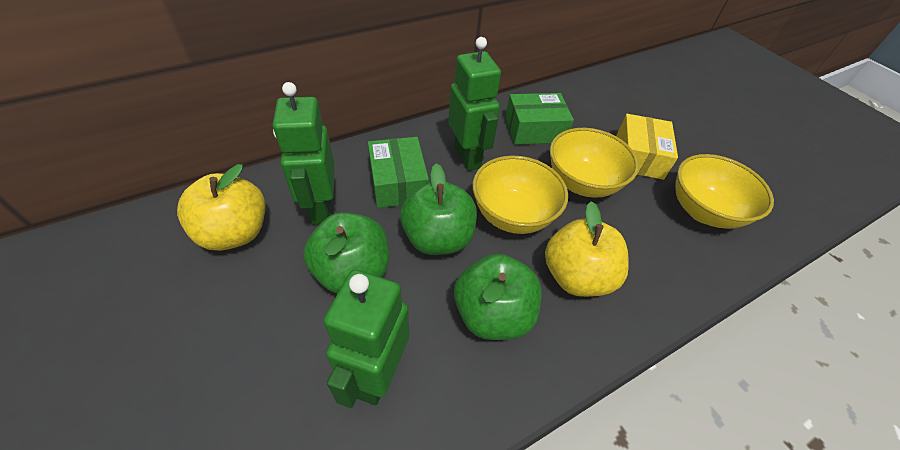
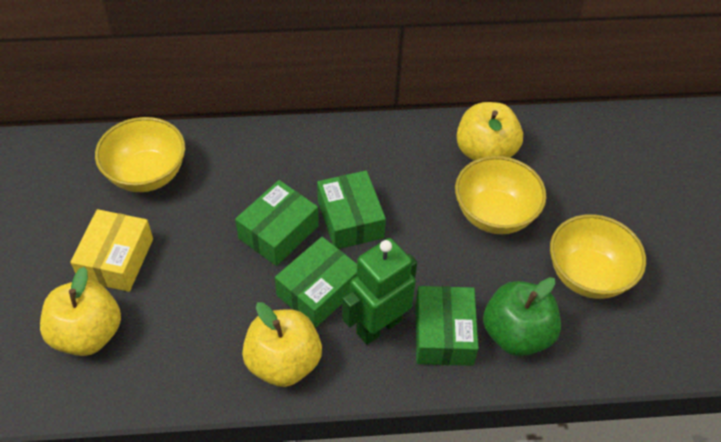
green apple: [303,212,389,294] [400,163,477,255] [454,254,542,340] = 3 -> [483,277,561,356] = 1
green box: [368,137,429,208] [506,93,574,145] = 2 -> [235,180,319,266] [275,237,357,328] [317,170,386,249] [415,286,478,366] = 4
green robot: [273,82,335,224] [323,270,409,408] [448,37,501,171] = 3 -> [342,238,417,345] = 1
yellow apple: [177,164,265,251] [545,201,629,297] = 2 -> [40,267,121,356] [242,302,322,387] [456,102,523,161] = 3

